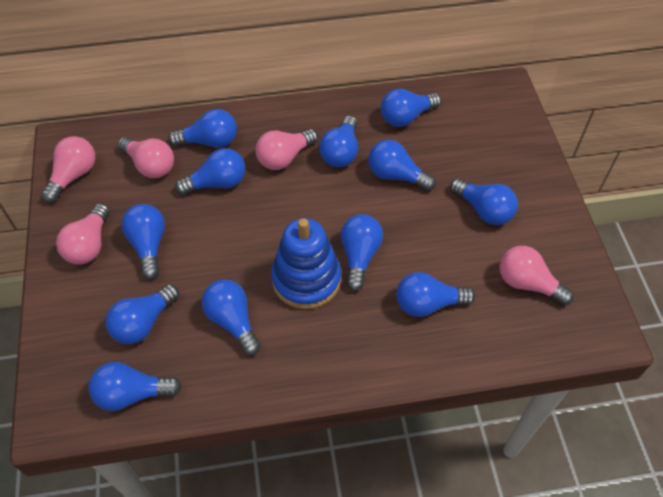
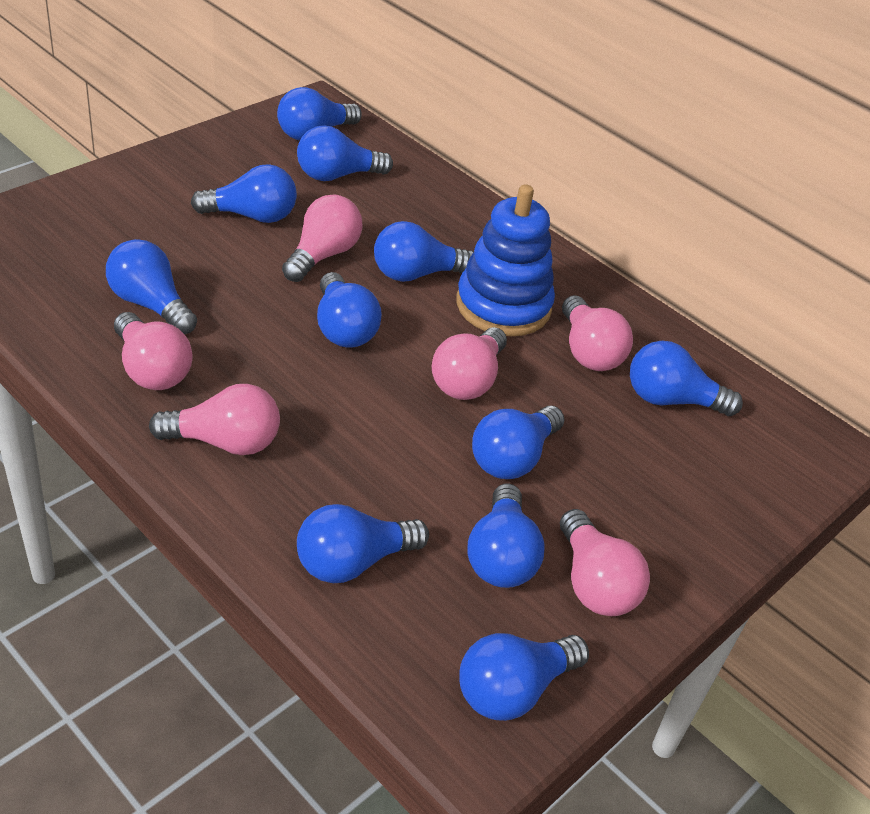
blue light bulb: [89,362,182,411] [106,284,179,344] [121,204,165,279] [168,109,237,148] [175,148,245,195] [201,279,261,355] [319,116,358,167] [341,214,383,291] [368,140,436,191] [381,89,441,127] [396,272,475,317] [450,178,518,225] = 12 -> [106,239,197,334] [191,164,297,223] [277,87,362,141] [297,125,393,181] [297,504,429,583] [317,272,382,348] [374,221,473,282] [459,633,589,721] [468,484,545,588] [472,406,565,479] [630,341,743,416] = 11
pink light bulb: [41,136,95,203] [56,204,110,265] [117,137,174,178] [255,129,318,170] [499,246,574,306] = 5 -> [114,312,193,390] [149,384,280,455] [282,194,362,282] [432,327,507,400] [560,509,650,616] [562,295,633,371] = 6

